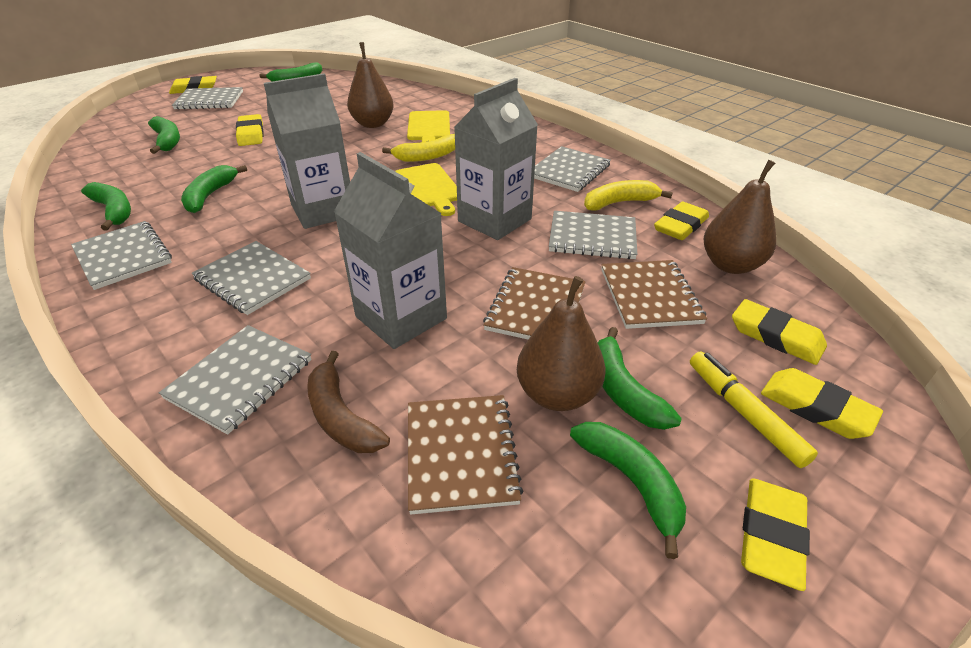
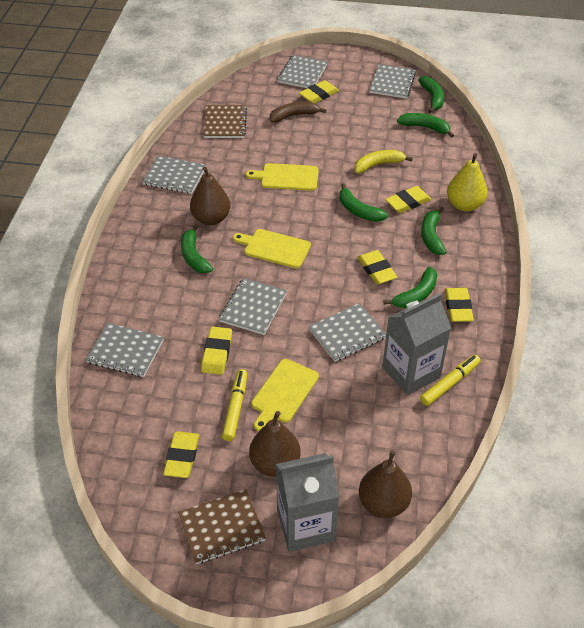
brown notebook: [408,395,523,514] [483,267,586,339] [601,260,707,329] = 3 -> [178,489,266,564] [203,105,247,138] = 2
grey carton: [264,73,350,229] [334,152,447,349] [454,78,538,240] = 3 -> [276,453,339,552] [382,293,451,395] = 2
yellow banana: [382,134,455,162] [584,180,673,211] = 2 -> [354,150,413,173] = 1
yellow cutting board: [395,163,457,216] [407,110,450,142] = 2 -> [233,229,311,268] [246,163,319,191] [251,359,319,432] = 3
yellow marker: [690,351,818,468] = 1 -> [222,369,247,441] [420,355,481,406] = 2
yellow pear: none = 0 -> [447,153,488,211] = 1

